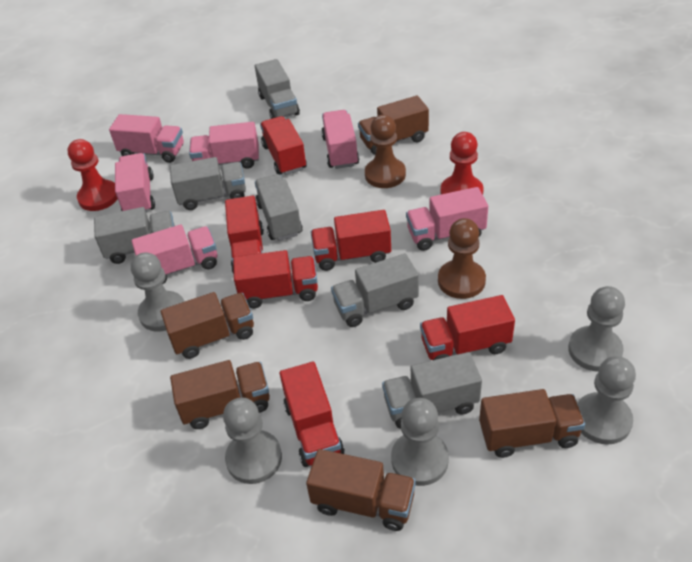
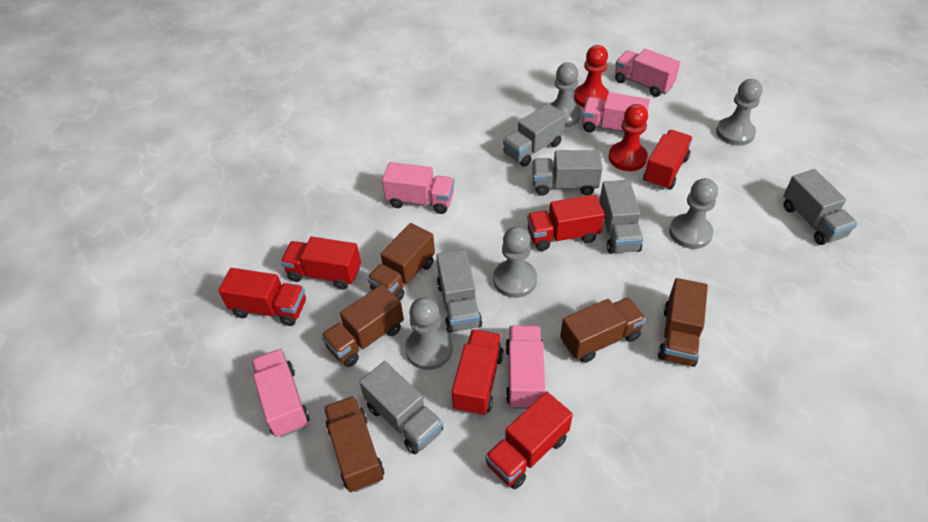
brown pawn: [365,115,406,188] [438,218,486,299] = 2 -> none = 0
pink truck: [109,114,184,163] [115,153,155,213] [132,224,218,284] [189,122,259,169] [321,110,359,169] [406,187,488,251] = 6 -> [251,349,310,437] [382,162,455,214] [505,325,546,409] [582,92,650,135] [615,49,680,97] = 5

